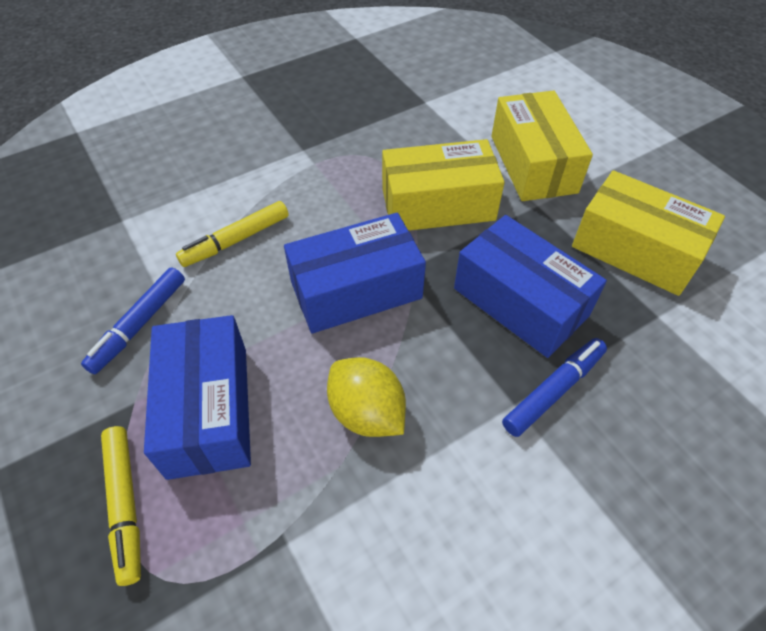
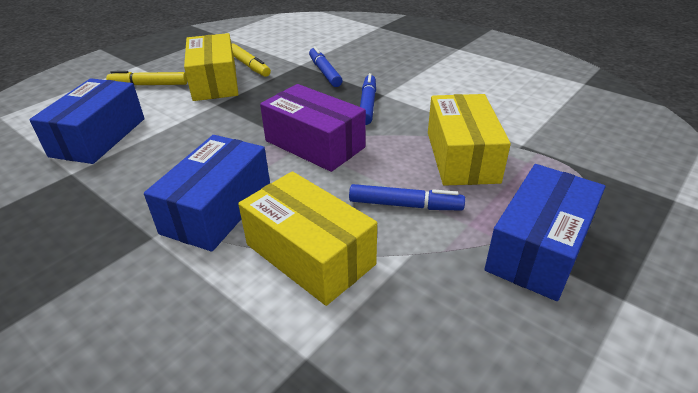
blue marker: [81,267,185,374] [502,338,607,437] = 2 -> [309,46,343,87] [349,184,465,210] [360,73,376,125] = 3
purple box: none = 0 -> [260,84,366,172] = 1
yellow lemon: [327,357,406,437] = 1 -> none = 0

